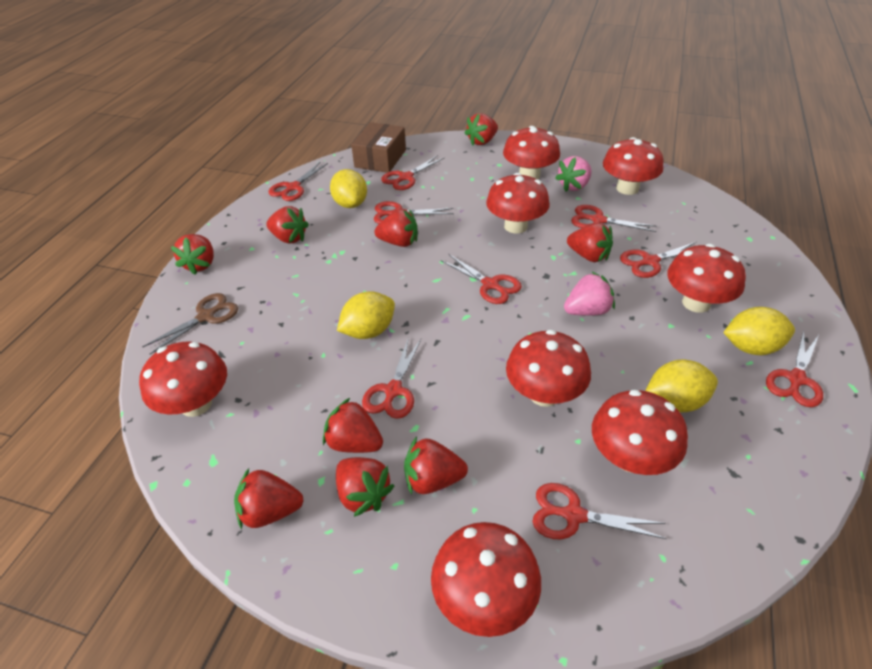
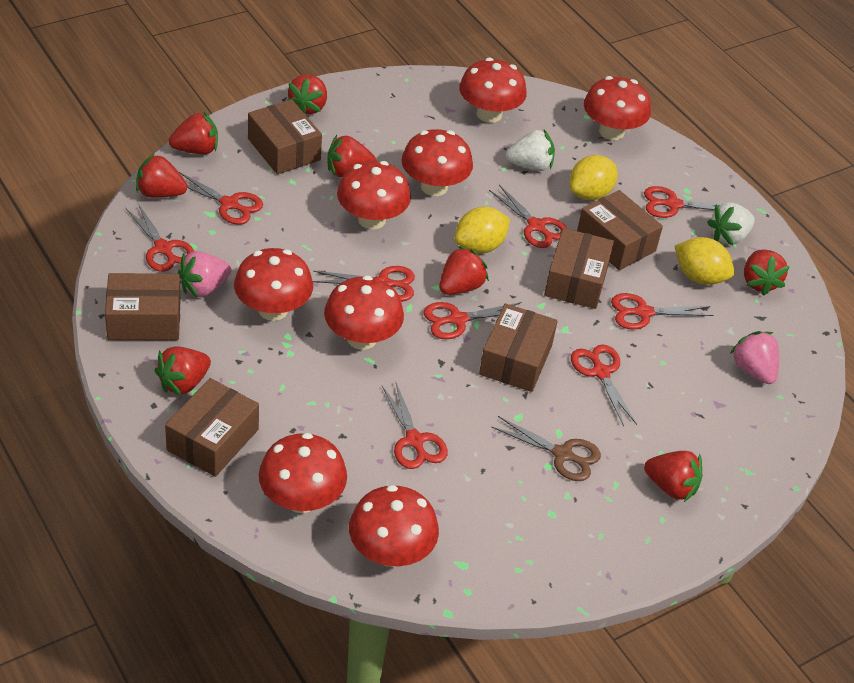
brown box: [351,122,406,173] = 1 -> [105,273,181,340] [165,378,259,477] [248,99,322,174] [479,303,558,392] [544,228,614,309] [577,190,663,270] = 6
red strawberry: [171,234,214,275] [234,468,304,529] [266,206,309,244] [323,398,383,453] [336,457,394,517] [374,209,418,247] [404,437,468,494] [465,113,498,145] [567,223,613,262] = 9 -> [136,153,187,198] [155,346,211,396] [169,112,218,154] [287,74,327,114] [327,135,376,177] [439,246,489,295] [644,451,702,502] [744,249,790,296] = 8
white strawberry: none = 0 -> [506,130,555,171] [707,202,755,245] = 2
yellow lemon: [330,169,367,208] [337,291,395,339] [645,359,718,412] [723,307,795,355] = 4 -> [455,207,510,253] [569,155,618,200] [675,237,734,285] = 3

